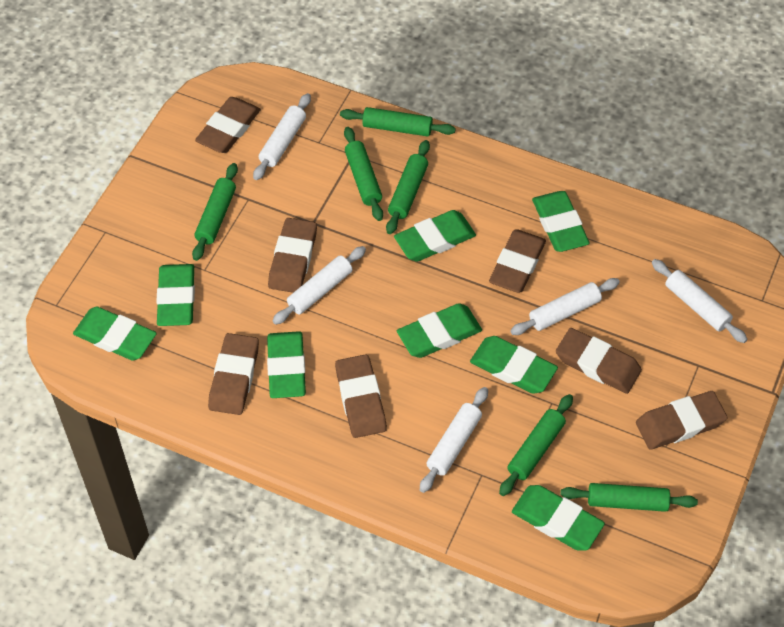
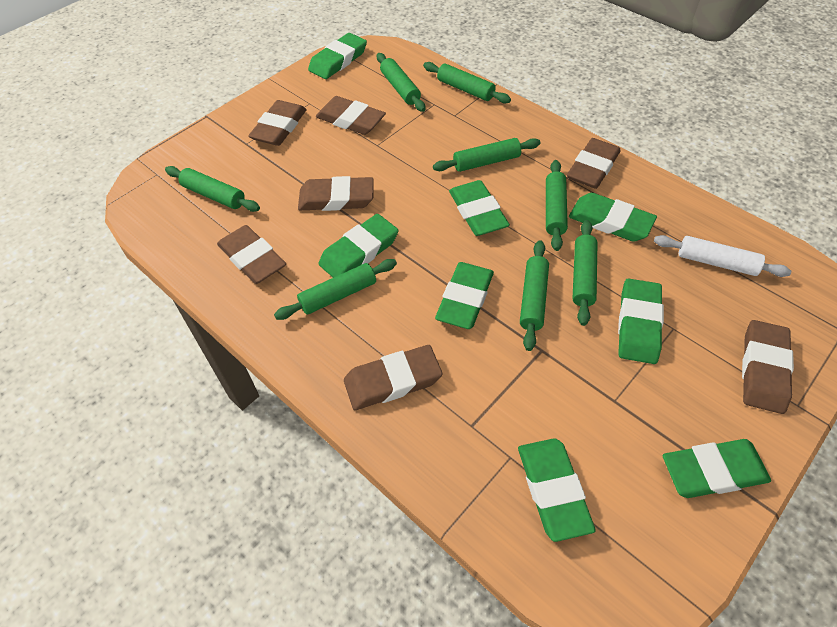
green rolling pin: [192,163,238,261] [340,107,456,137] [344,127,383,221] [386,140,430,234] [499,394,573,496] [560,483,698,512] = 6 -> [165,166,260,212] [274,259,397,320] [377,53,425,112] [423,62,511,103] [433,138,540,172] [520,240,549,351] [546,160,568,251] [572,220,598,326] = 8
white rolling pin: [253,93,311,180] [272,246,366,325] [420,387,488,493] [510,278,620,335] [652,259,748,343] = 5 -> [654,235,791,277] = 1

